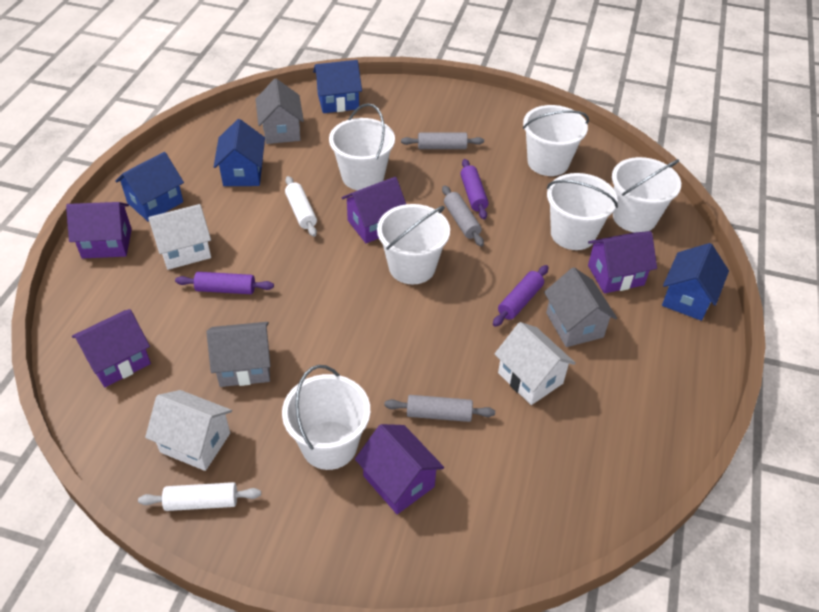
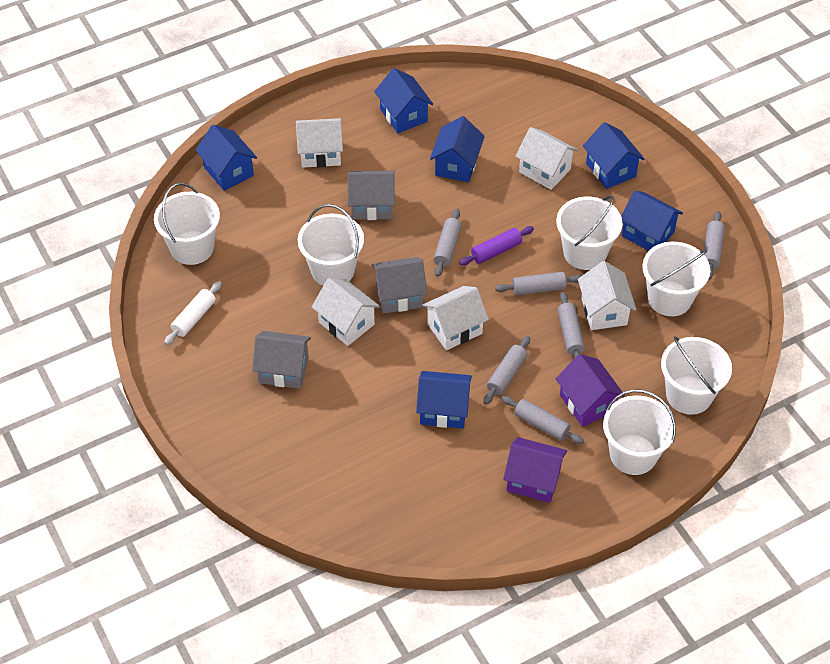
blue house: [115,152,184,222] [214,119,265,186] [313,60,362,113] [662,243,729,321] = 4 -> [195,125,257,191] [374,68,433,133] [416,371,472,428] [430,116,485,182] [583,122,645,189] [621,191,683,251] = 6
grey rolling pin: [384,395,495,422] [401,132,484,149] [442,185,484,247] = 3 -> [434,209,462,277] [483,336,530,405] [495,272,581,295] [501,396,584,444] [557,292,585,359] [704,211,725,280] = 6
purple house: [66,202,132,258] [72,309,151,387] [342,177,406,243] [355,424,444,514] [588,231,657,293] = 5 -> [503,437,567,503] [556,354,625,427] = 2
purple rolling pin: [175,272,274,294] [460,159,489,220] [493,265,549,327] = 3 -> [459,226,534,266] = 1
white house: [145,390,232,471] [148,204,211,270] [495,322,576,405] = 3 -> [296,118,343,168] [312,278,380,346] [422,286,489,350] [515,127,578,190] [578,261,636,330] = 5
white rolling pin: [138,482,261,511] [285,176,317,237] = 2 -> [164,281,222,345] = 1

